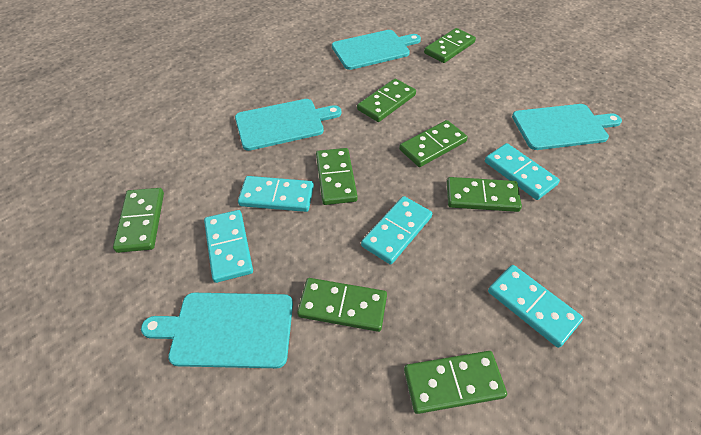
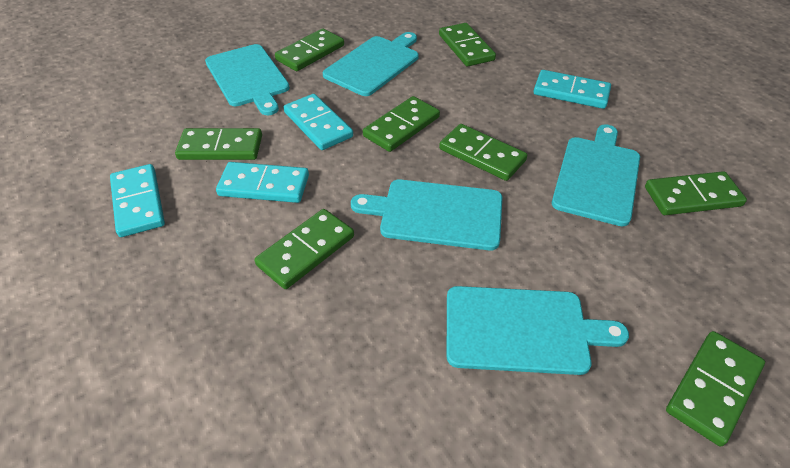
turquoise cutting board: [141,293,293,368] [235,99,341,151] [332,30,421,70] [512,104,622,150] = 4 -> [205,44,290,115] [323,32,419,96] [351,179,502,250] [447,286,629,375] [552,124,640,226] = 5
turquoise domino: [204,210,253,283] [238,176,314,212] [361,196,432,265] [485,143,560,200] [488,265,583,348] = 5 -> [110,164,165,237] [216,162,309,203] [284,94,353,150] [534,70,611,109] = 4

